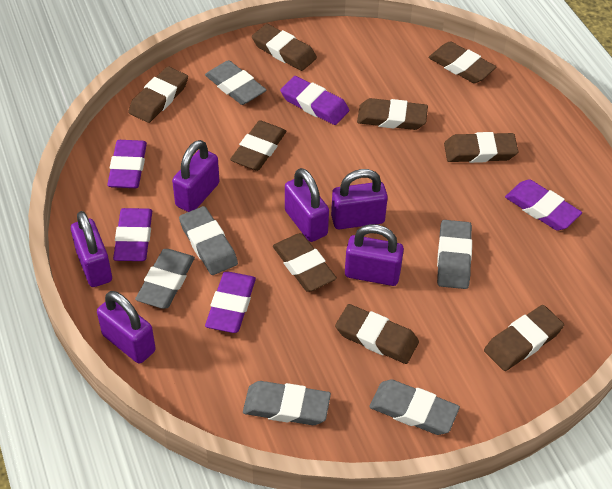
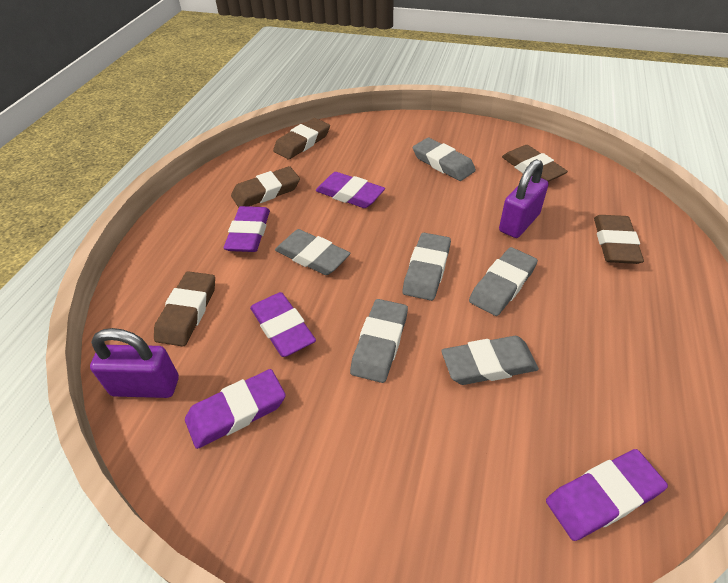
brown eraser: [128,66,188,123] [230,120,287,171] [252,24,317,71] [273,233,337,291] [335,304,419,364] [357,98,428,130] [429,41,496,83] [444,132,518,163] [484,305,564,371] = 9 -> [154,271,215,347] [231,166,300,208] [273,118,330,159] [502,145,568,182] [594,215,644,264] = 5
purple padlock: [71,211,112,287] [97,291,156,364] [172,140,220,212] [285,168,329,242] [331,169,388,229] [345,224,404,286] = 6 -> [90,328,179,398] [499,159,548,238] = 2

